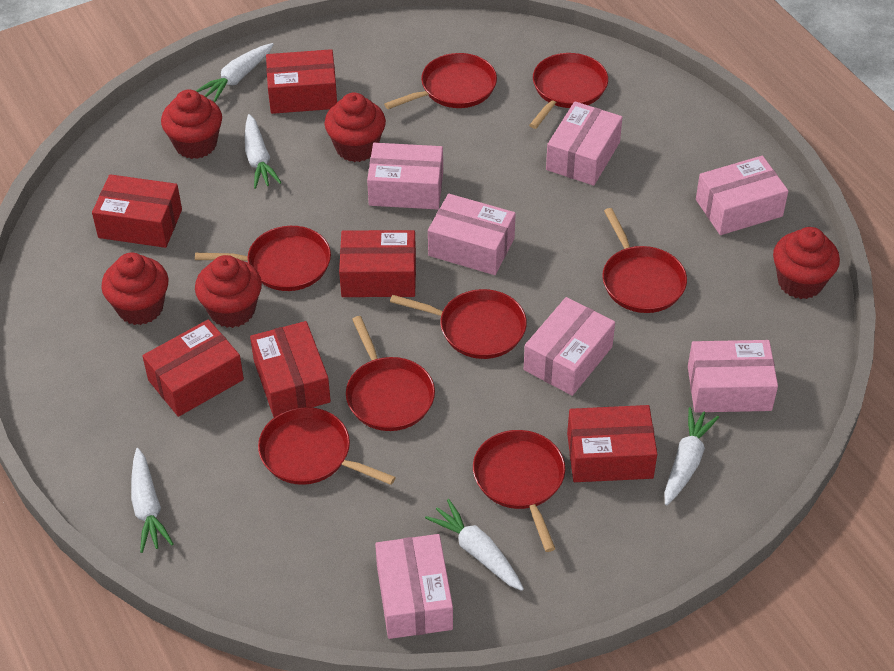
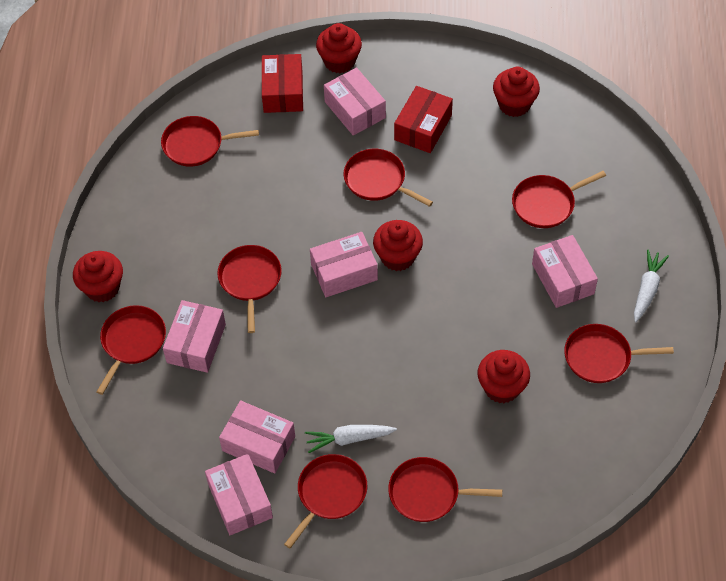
pink box: [367,143,443,210] [375,534,453,639] [428,194,516,275] [524,297,615,396] [546,101,623,186] [688,340,778,412] [696,156,788,235] = 7 -> [163,300,226,373] [205,454,273,535] [219,400,295,474] [310,232,378,297] [324,68,386,136] [532,235,598,308] = 6
red box: [92,174,182,248] [142,319,244,417] [250,321,331,417] [266,49,337,114] [339,230,416,297] [567,405,657,482] = 6 -> [262,54,303,113] [394,86,453,153] = 2
white carrot: [131,448,173,553] [196,43,274,102] [245,114,282,189] [425,499,524,591] [664,407,719,506] = 5 -> [305,425,397,453] [634,249,669,322] = 2

